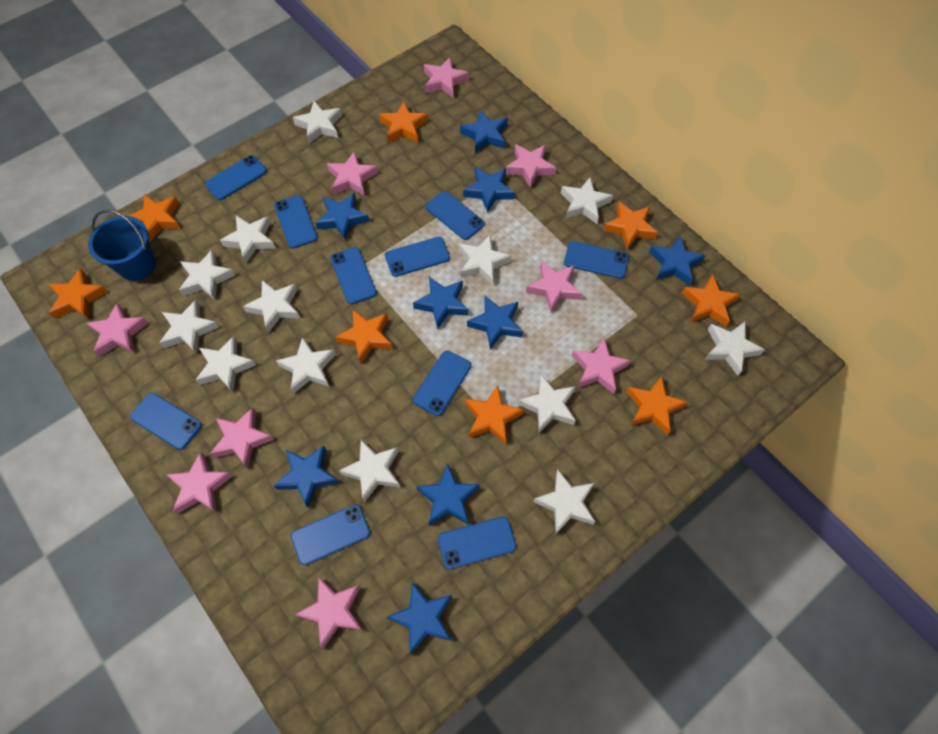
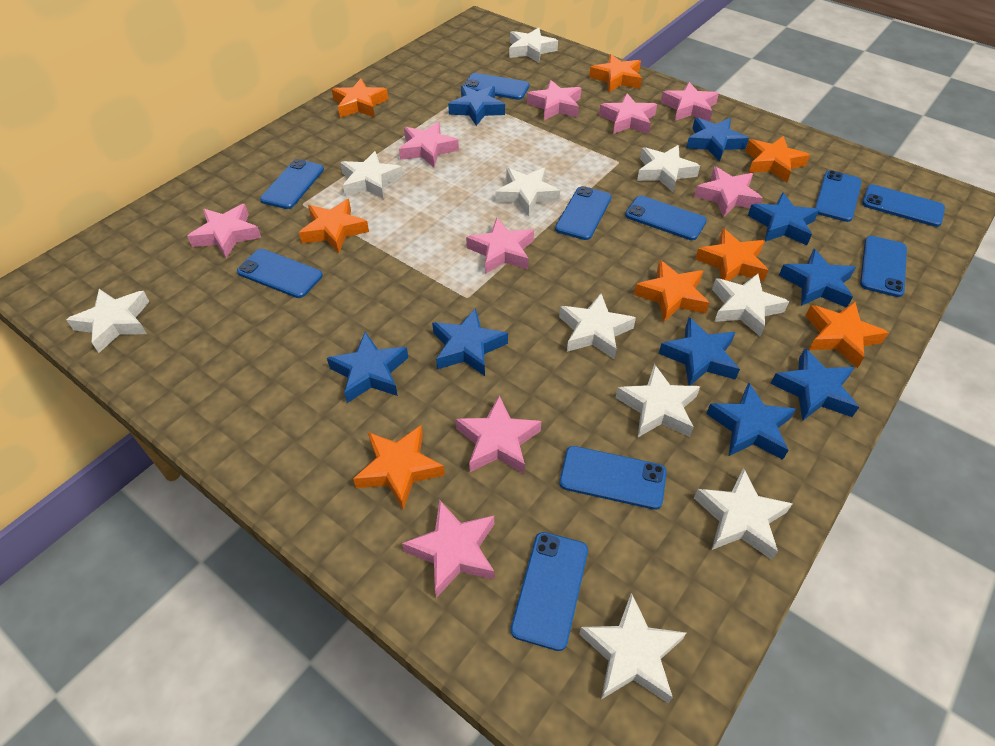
blue bucket: [88,210,156,281] = 1 -> none = 0
white star: [159,300,219,354] [179,250,235,300] [195,336,256,392] [220,216,276,263] [243,280,300,333] [276,337,336,394] [293,101,342,144] [339,440,401,502] [459,235,511,285] [518,375,576,433] [533,470,595,534] [561,177,613,224] [705,321,765,376] = 13 -> [66,289,150,353] [340,151,403,199] [495,167,560,217] [509,28,558,63] [559,293,636,359] [579,593,686,704] [616,364,700,437] [637,145,700,192] [694,468,793,560] [712,274,789,336] = 10

